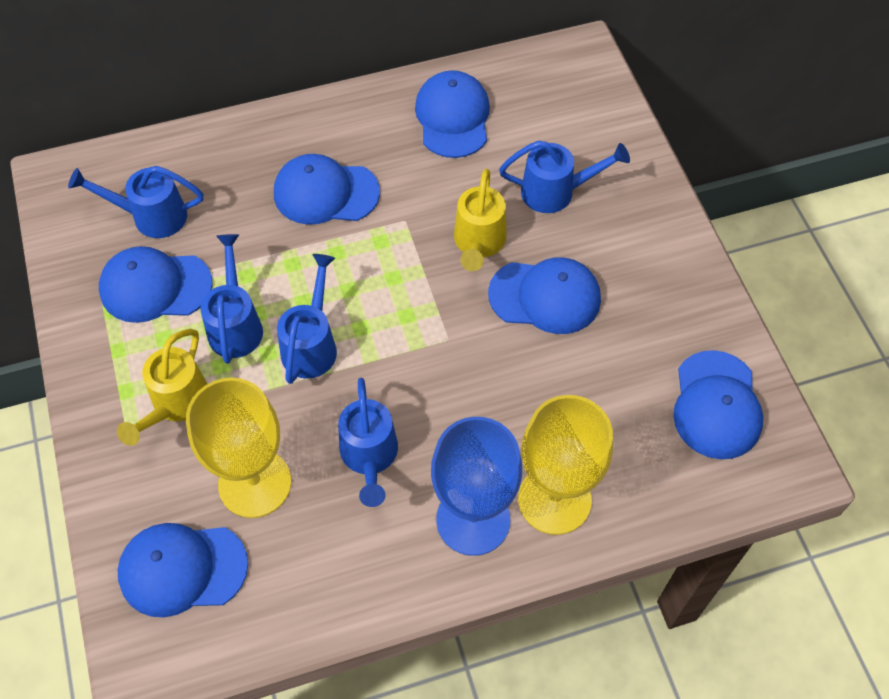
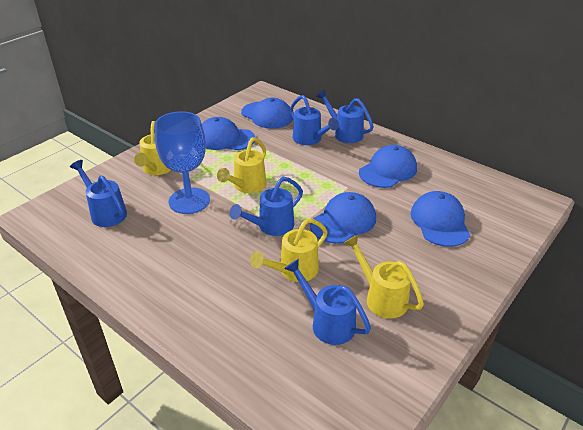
blue cap: [99,246,213,323] [117,523,248,617] [274,154,380,225] [415,70,490,158] [488,257,601,334] [673,350,763,459] = 6 -> [202,117,256,150] [241,98,293,129] [310,192,376,244] [359,145,417,188] [410,191,471,247] = 5
yellow goblet: [186,378,291,518] [518,395,613,535] = 2 -> none = 0
yellow watering can: [117,329,207,446] [454,169,506,271] = 2 -> [134,121,171,175] [217,137,267,193] [250,218,328,282] [344,235,424,319] = 4

